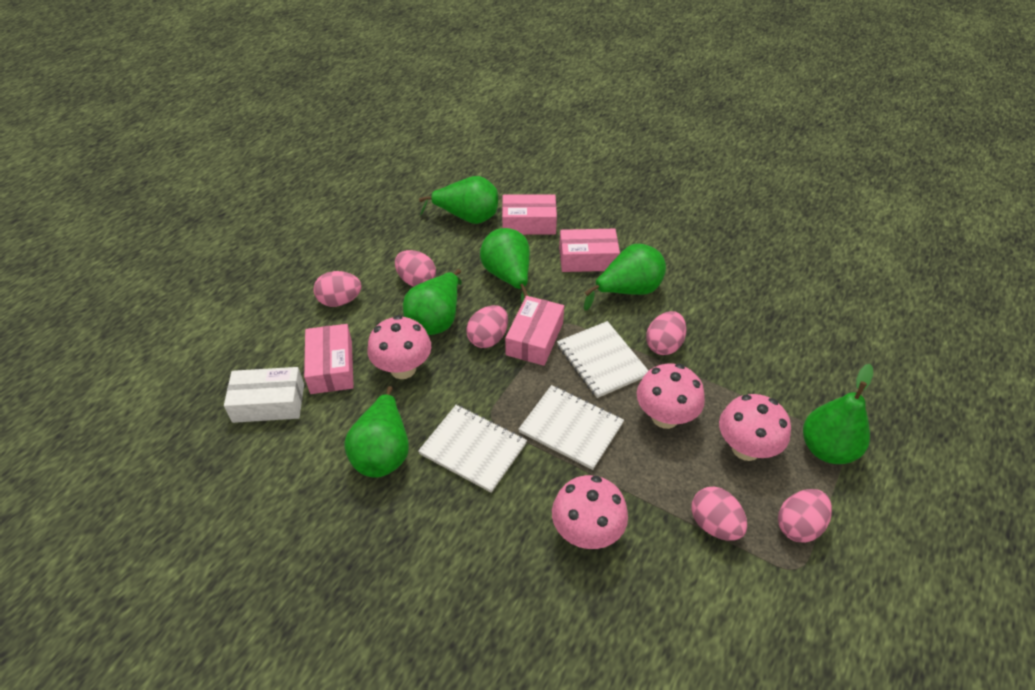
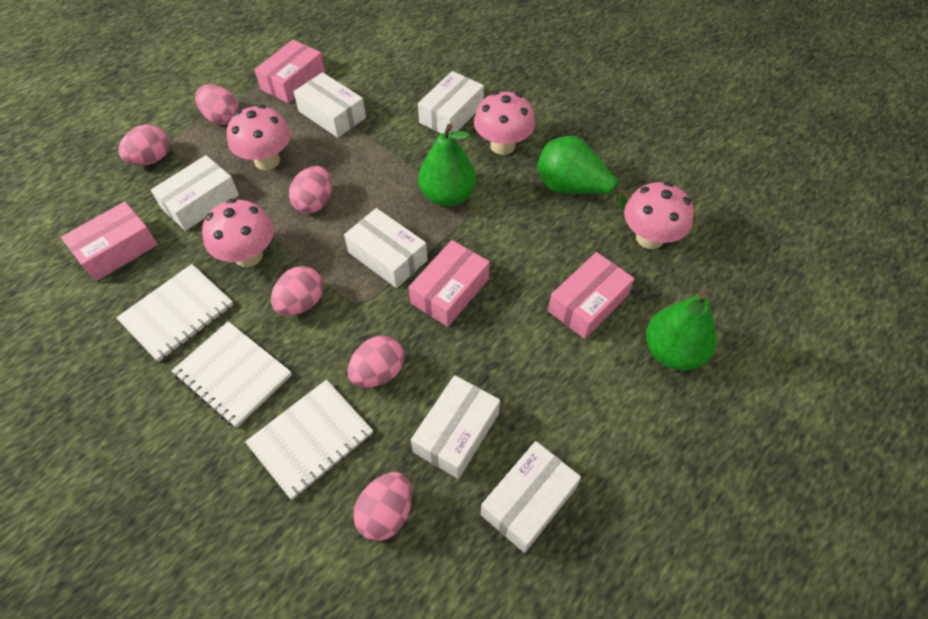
green pear: [344,386,409,478] [403,269,462,335] [419,176,498,224] [480,228,531,303] [584,244,666,310] [803,364,873,464] = 6 -> [418,124,476,207] [538,136,631,212] [646,292,717,371] = 3
white box: [224,367,304,423] = 1 -> [151,155,239,231] [294,72,366,138] [344,208,428,288] [411,375,500,479] [418,71,484,134] [481,441,581,553] = 6

